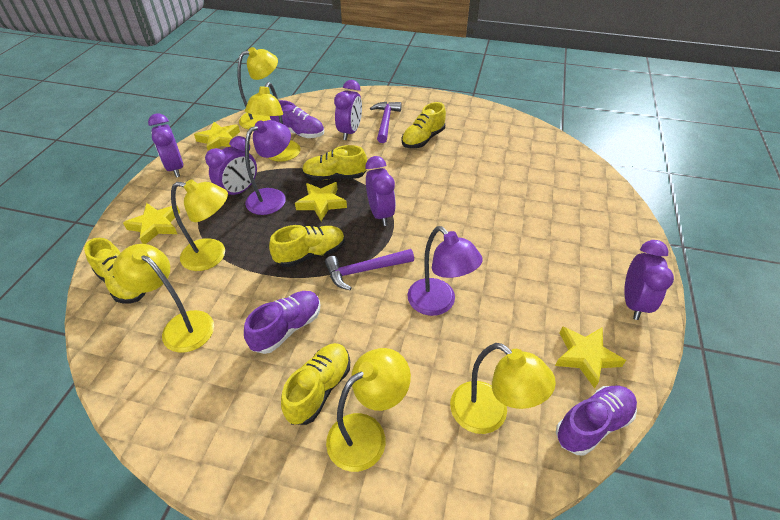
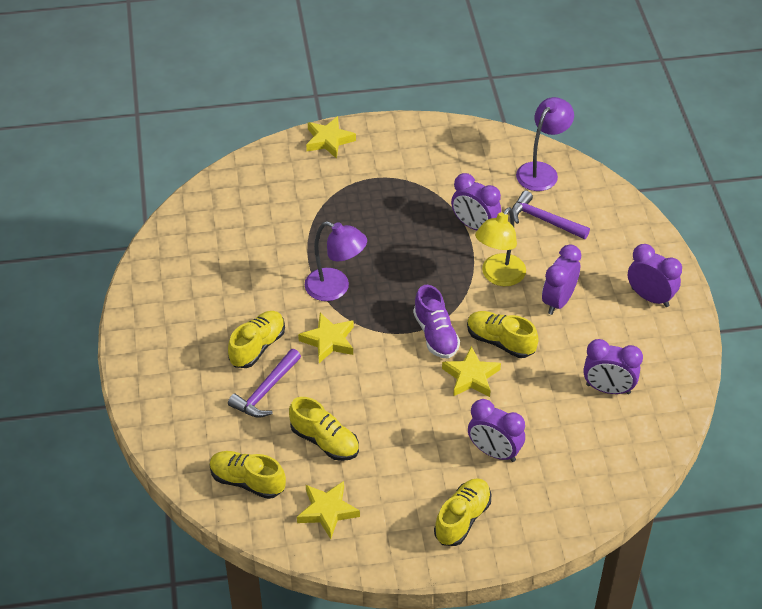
purple shoe: [244,291,320,354] [270,100,324,138] [556,386,637,456] = 3 -> [413,285,460,358] = 1
yellow lamp: [112,244,214,353] [171,179,228,271] [237,47,278,129] [245,82,301,162] [326,348,411,472] [450,343,556,434] = 6 -> [475,207,526,286] = 1

